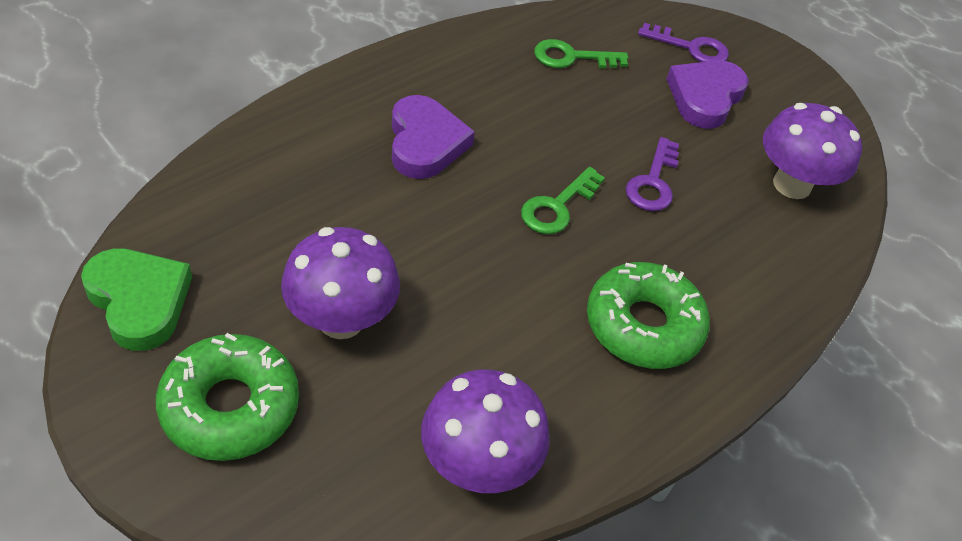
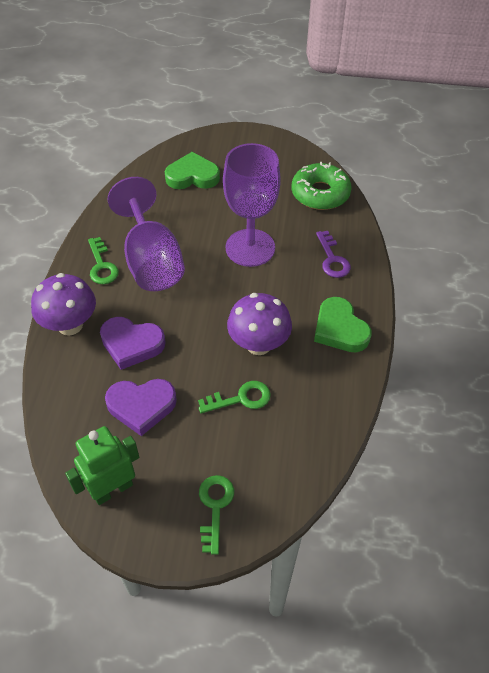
green donut: [156,333,299,461] [587,262,710,369] = 2 -> [292,162,352,210] = 1
green heart: [81,248,192,351] = 1 -> [165,152,220,189] [314,297,371,352] = 2
green key: [521,167,605,234] [534,39,628,69] = 2 -> [88,237,119,284] [198,381,271,414] [199,475,234,555] = 3
green robot: none = 0 -> [65,426,139,505] = 1
purple goblet: none = 0 -> [108,177,185,291] [223,143,281,267] = 2
purple key: [626,137,679,211] [638,23,729,62] = 2 -> [316,231,351,278] = 1
purple mushroom: [281,227,400,339] [421,369,550,493] [763,103,862,199] = 3 -> [31,273,96,336] [227,293,292,355] = 2

